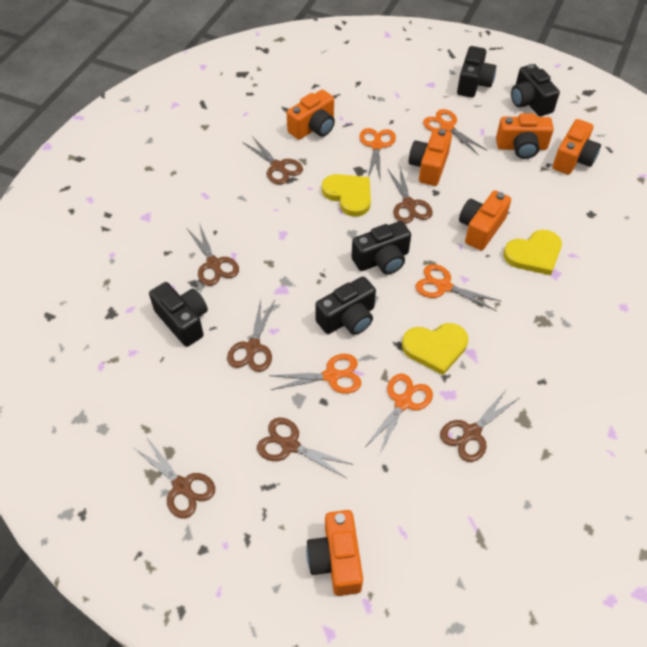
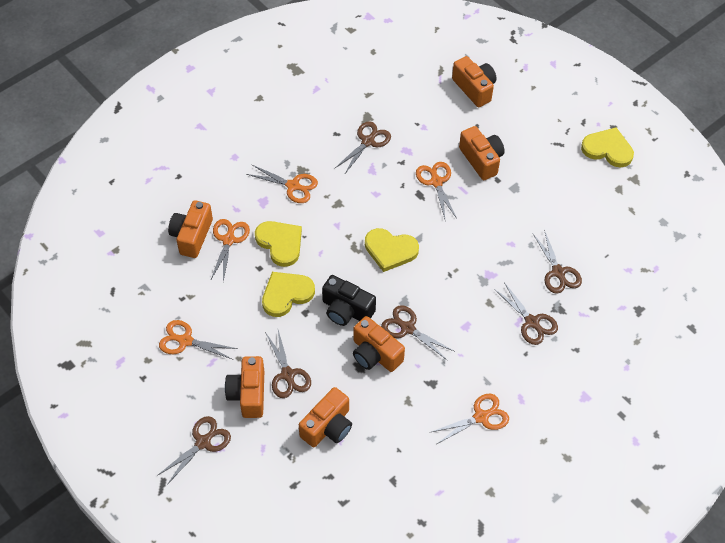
black camera: [149,282,208,347] [315,276,376,335] [352,221,411,274] [457,46,496,98] [511,64,560,116] = 5 -> [322,275,376,326] = 1
brown scissors: [134,438,215,519] [188,223,239,286] [227,300,275,372] [242,136,303,185] [257,418,354,478] [388,167,433,224] [440,389,519,462] = 7 -> [157,416,231,485] [265,330,311,398] [335,121,391,175] [381,305,454,360] [494,282,558,345] [533,230,582,294] = 6
yellow heart: [322,174,371,217] [402,323,468,375] [504,230,562,275] = 3 -> [255,221,302,267] [262,272,315,317] [365,228,419,272] [581,127,634,168] = 4

